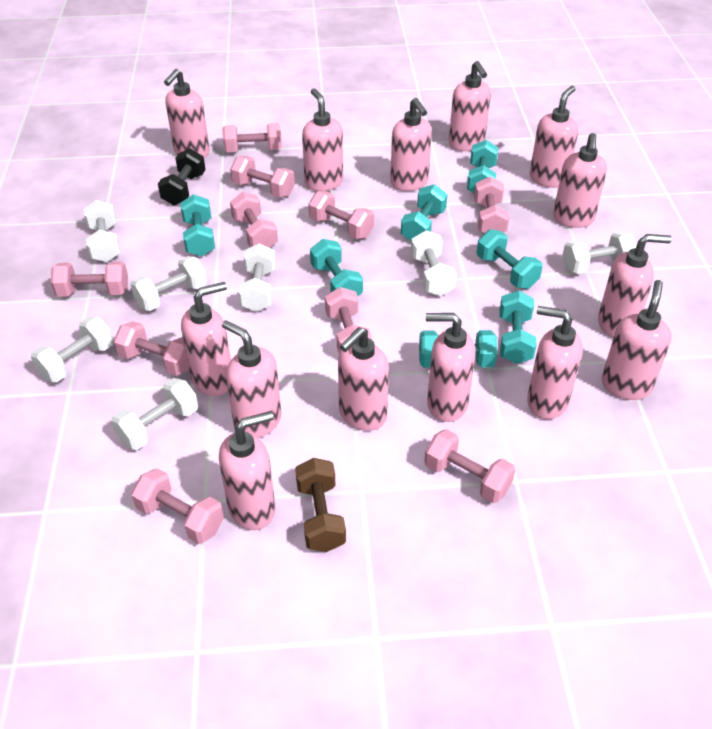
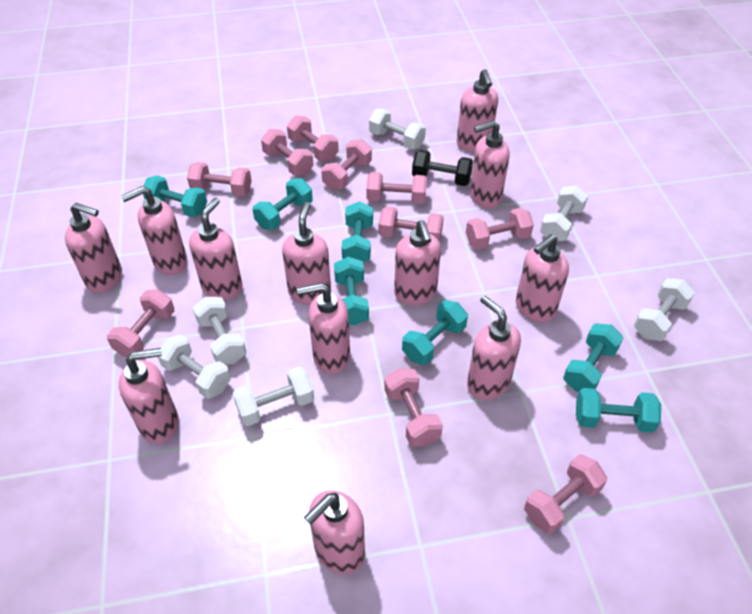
brown dumbbell: [295,458,346,552] = 1 -> none = 0
pink soap dispenser: [164,69,210,158] [181,282,231,396] [219,411,275,530] [222,320,281,438] [302,88,343,191] [338,327,389,431] [390,98,432,191] [426,313,476,422] [449,61,491,151] [527,306,583,419] [530,86,578,188] [553,133,607,228] [598,234,672,338] [602,280,672,400] = 14 -> [65,203,122,293] [119,348,179,444] [121,186,187,275] [189,198,243,300] [282,202,331,305] [297,283,350,374] [304,490,365,575] [394,220,441,305] [457,69,498,152] [467,296,521,400] [470,120,509,208] [516,234,569,322] = 12
white dumbbell: [31,317,114,382] [83,200,120,262] [111,378,198,450] [130,256,207,311] [238,244,276,312] [411,230,457,296] [562,232,636,274] = 7 -> [158,334,231,399] [193,297,247,365] [233,366,314,426] [369,109,426,150] [540,186,588,241] [634,278,695,341] = 6

